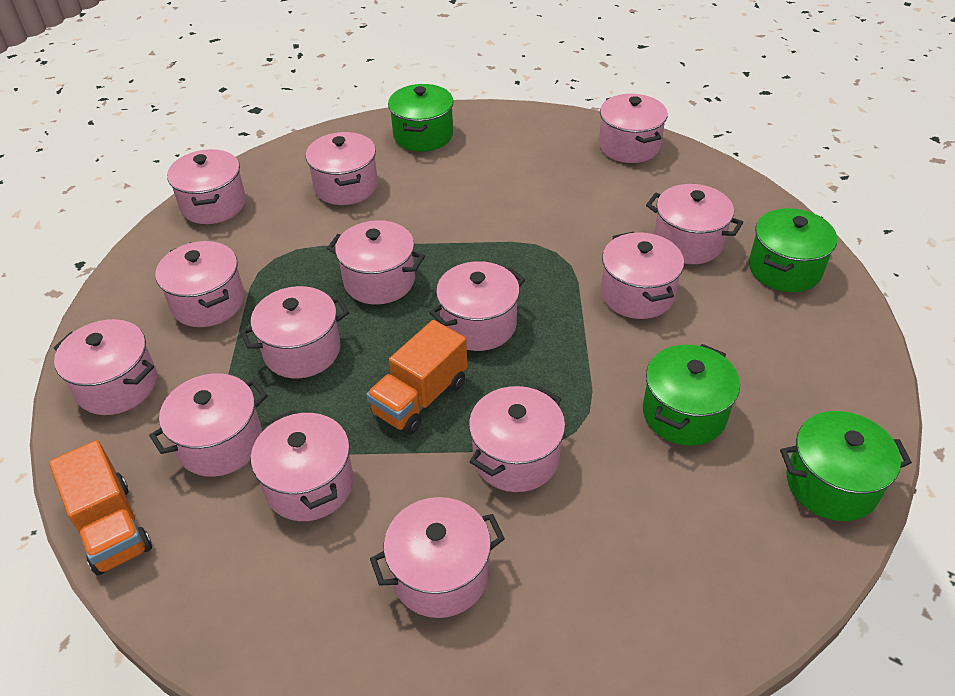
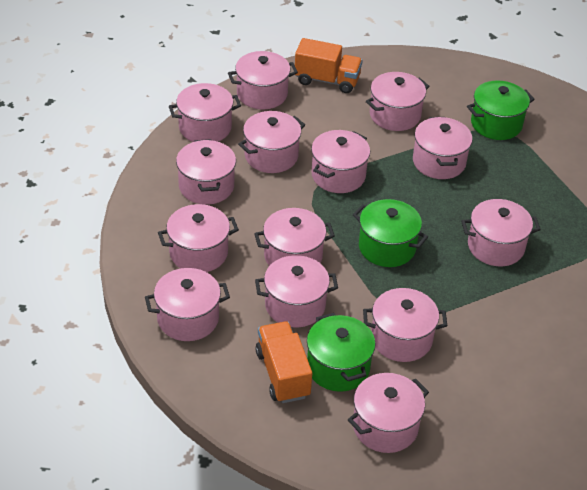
green pot: [388,84,454,152] [643,344,740,446] [749,208,837,292] [780,411,912,521] = 4 -> [307,313,375,392] [353,199,428,267] [467,80,535,140] = 3

